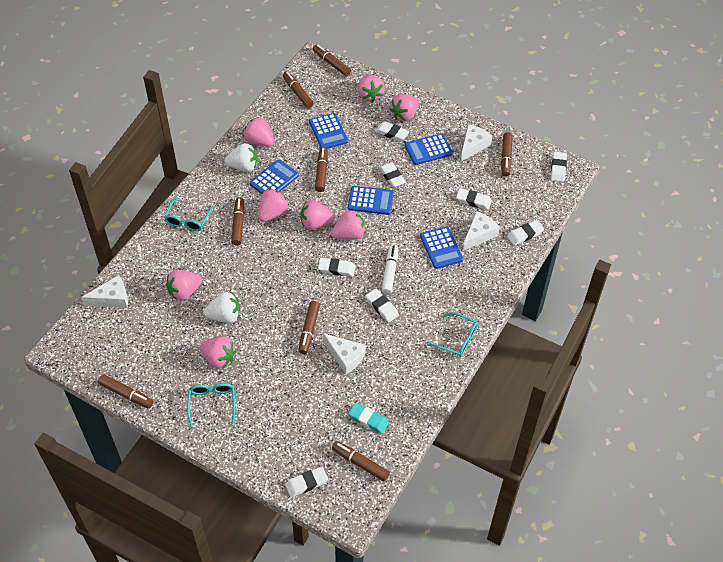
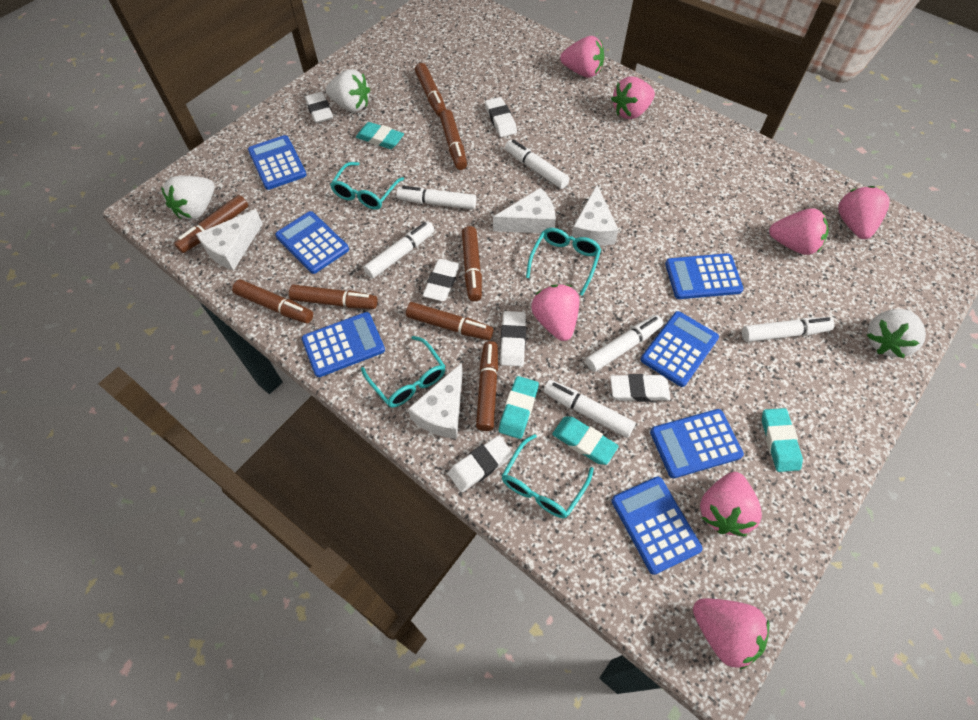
blue calculator: [250,159,299,194] [309,113,348,149] [348,186,394,215] [405,133,453,165] [420,226,463,269] = 5 -> [248,135,306,190] [275,211,349,274] [302,312,385,377] [611,477,702,575] [641,311,719,387] [650,409,744,478] [665,253,744,299] = 7
pink strawberry: [166,270,202,301] [200,337,237,369] [243,117,274,147] [258,189,289,222] [300,200,335,230] [331,210,366,240] [358,75,385,102] [389,94,419,122] = 8 -> [531,284,580,341] [560,36,604,78] [611,76,655,119] [693,598,769,670] [700,472,762,536] [769,208,829,255] [838,186,890,239] = 7
turquoise eraser: [348,402,389,434] = 1 -> [356,122,404,149] [499,376,539,439] [552,416,619,465] [762,408,803,472] = 4
turquoise glasses: [164,198,214,231] [187,383,236,427] [427,313,478,357] = 3 -> [330,162,404,210] [361,336,446,408] [502,434,594,518] [526,228,601,296] = 4
white eraser: [285,467,328,497] [318,258,356,277] [366,289,399,323] [375,121,409,142] [379,162,406,187] [456,188,492,210] [507,220,544,245] [551,152,567,182] = 8 -> [305,92,333,123] [423,259,460,301] [448,436,513,492] [485,97,517,137] [500,311,526,366] [610,374,671,402] = 6
white marker: [382,244,398,295] = 1 -> [364,221,435,279] [396,186,476,210] [505,139,569,189] [543,380,636,438] [585,315,663,372] [742,317,835,342] = 6
white strawberry: [204,292,240,323] [225,143,258,172] = 2 -> [162,176,215,220] [326,69,370,112] [867,309,926,358] = 3

